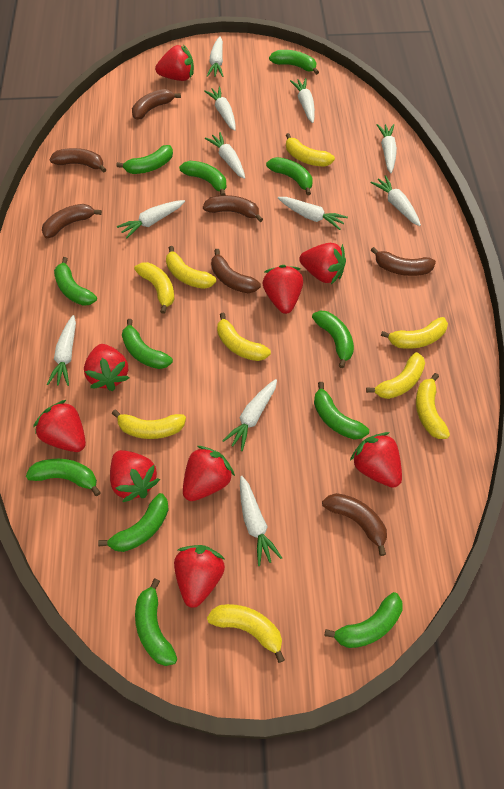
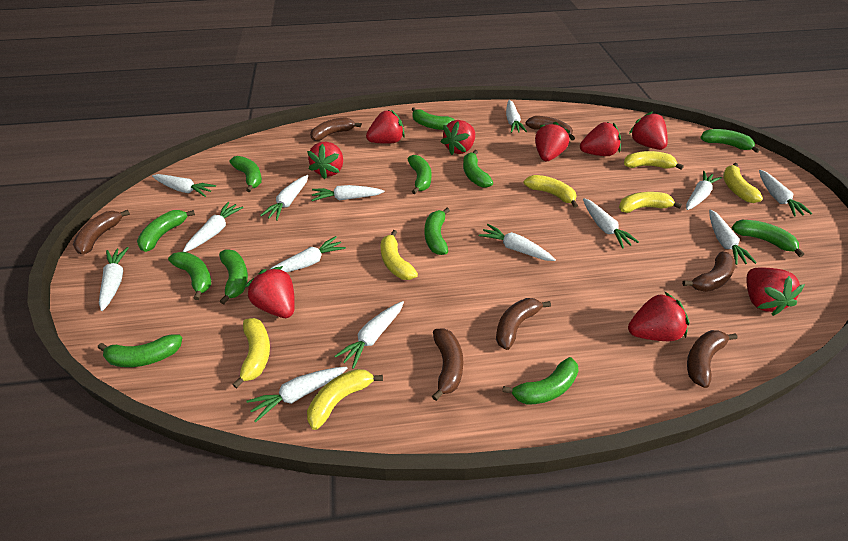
white carrot: [47,315,76,386] [117,200,185,239] [204,86,236,131] [205,132,245,179] [207,37,223,77] [222,379,277,451] [240,476,282,566] [278,197,348,230] [290,78,315,123] [371,175,421,226] [377,124,397,173] = 11 -> [99,247,129,311] [152,174,216,197] [183,202,244,252] [246,367,348,423] [260,175,308,221] [269,236,346,272] [311,185,384,201] [334,301,404,369] [479,224,556,261] [506,100,527,133] [583,198,639,249] [686,171,722,210] [709,209,757,265] [759,170,812,216] = 14
yellow banana: [112,409,186,439] [134,262,175,314] [166,246,216,289] [207,604,285,663] [217,313,271,361] [286,133,335,167] [366,352,425,399] [381,317,448,349] [416,373,450,439] = 9 -> [232,318,270,389] [307,369,383,430] [381,230,418,280] [524,175,578,208] [619,192,682,213] [624,151,684,170] [723,163,763,203] = 7

